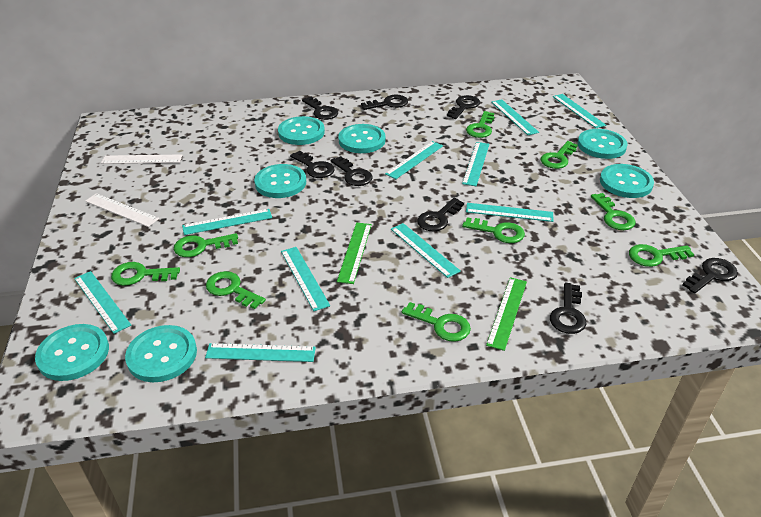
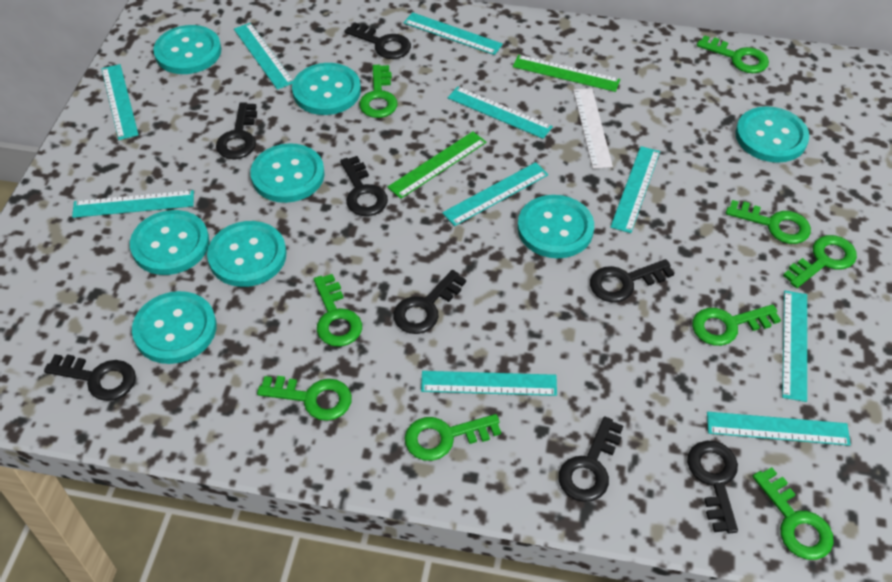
turquoise button: [35,324,109,381] [125,325,197,382] [254,164,306,198] [278,116,325,145] [338,124,386,153] [578,129,628,159] [600,164,654,198] = 7 -> [130,210,209,275] [132,291,216,364] [153,25,221,74] [207,221,287,287] [250,143,325,203] [292,63,361,115] [518,195,594,258] [735,106,809,163] = 8
white ruler: [85,193,159,227] [101,154,182,164] = 2 -> [573,88,613,169] = 1

